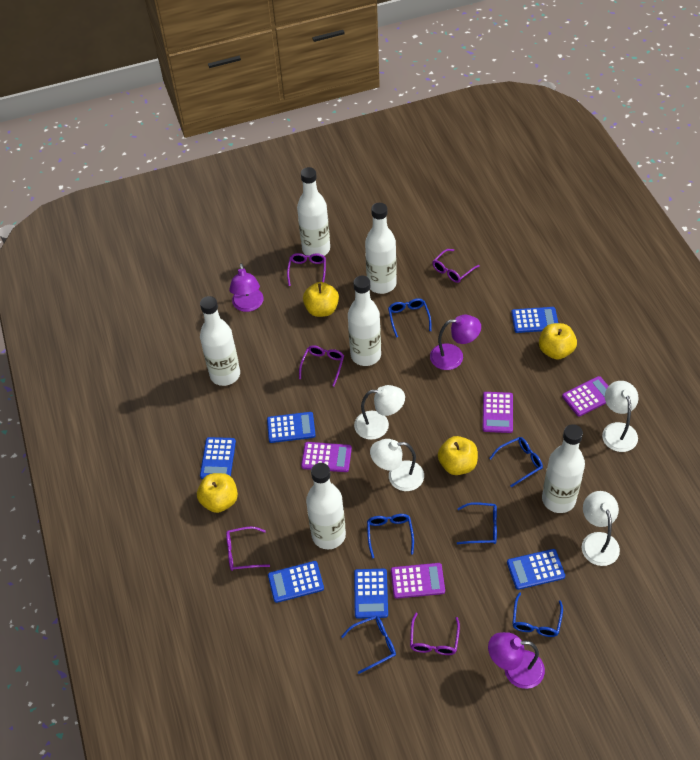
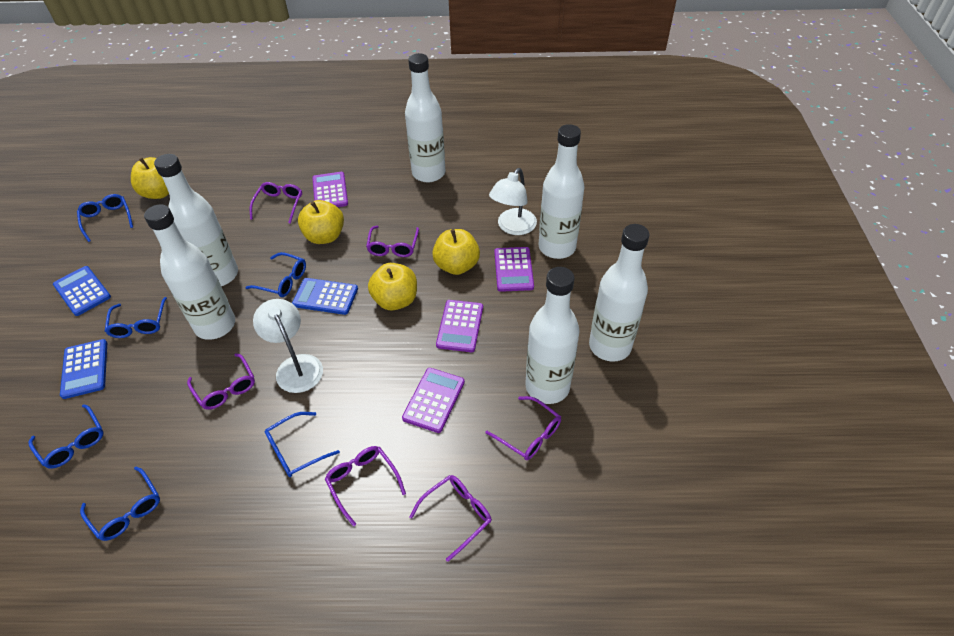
blue calculator: [200,437,236,479] [267,412,316,443] [268,561,324,603] [354,569,388,619] [507,549,565,590] [511,307,558,333] = 6 -> [53,266,111,316] [60,339,107,399] [292,278,358,315] = 3
purple glasses: [226,527,270,571] [287,253,326,286] [299,345,344,386] [410,613,460,655] [432,249,480,283] = 5 -> [187,353,255,410] [250,182,302,224] [325,446,406,527] [366,226,419,257] [409,475,492,562] [486,396,561,460] = 6
purple lamp: [229,263,264,312] [430,315,481,370] [488,632,545,689] = 3 -> none = 0
white lamp: [354,385,405,440] [370,439,424,491] [582,491,620,566] [602,381,639,452] = 4 -> [253,299,323,393] [489,168,537,235] = 2

